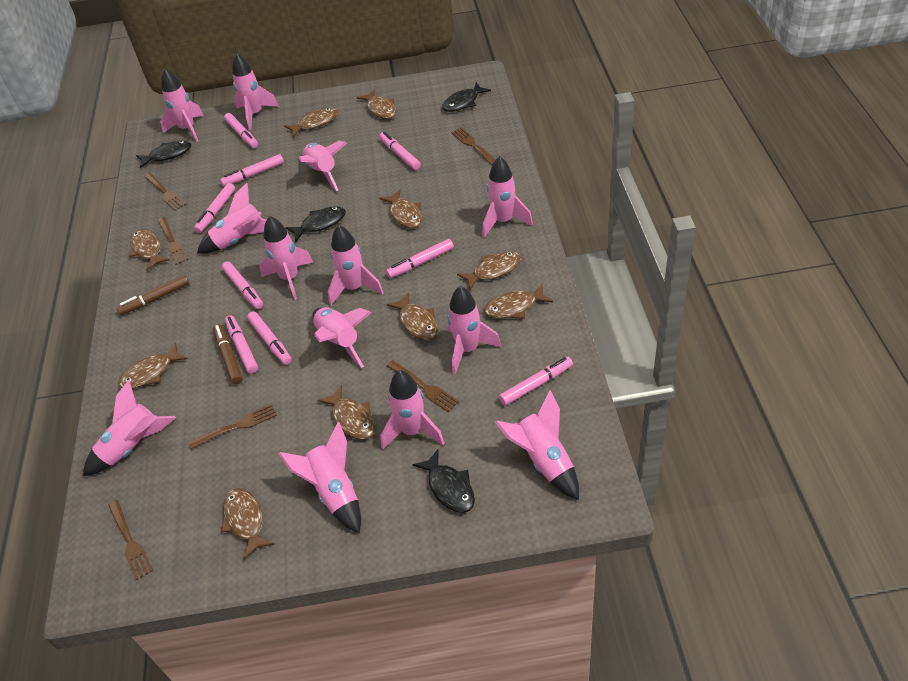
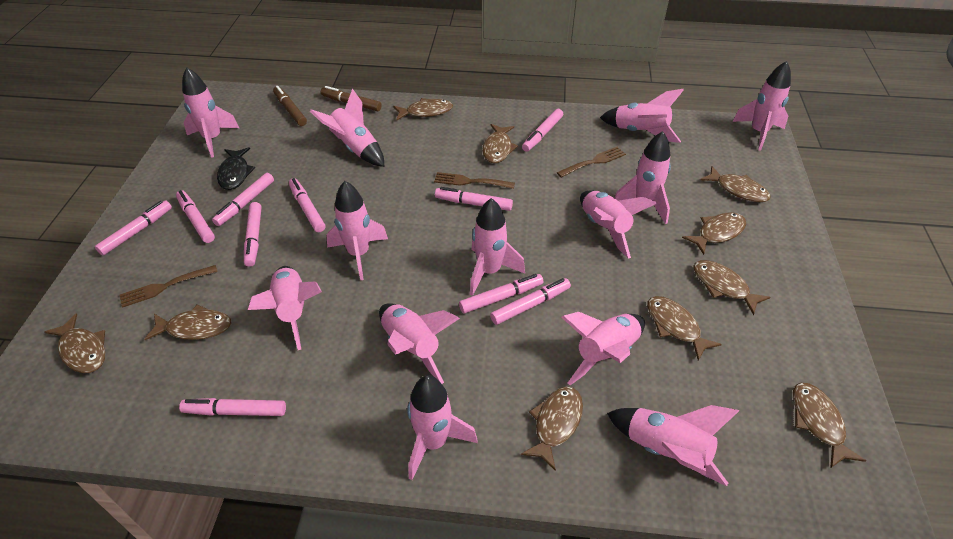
black fish: [136,141,191,168] [286,206,346,242] [412,449,475,513] [442,82,491,112] = 4 -> [217,147,255,190] = 1
brown fork: [108,500,153,580] [144,173,186,210] [158,217,189,265] [188,404,277,449] [387,360,459,412] [451,127,496,165] = 6 -> [120,265,218,308] [434,172,515,189] [557,147,626,178] = 3
pink marker: [194,183,235,233] [220,154,284,186] [222,261,263,309] [224,113,258,148] [225,315,258,374] [247,312,292,365] [379,132,421,170] [386,239,454,278] [499,357,573,406] = 9 -> [95,201,172,255] [176,190,215,243] [179,398,286,416] [212,173,274,226] [244,202,262,267] [289,178,325,232] [435,187,513,211] [459,274,543,314] [490,278,571,325] [522,109,563,152] = 10

